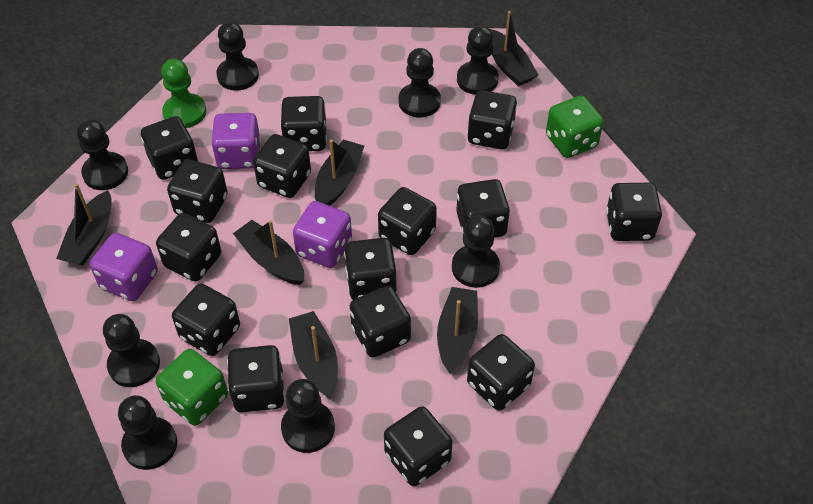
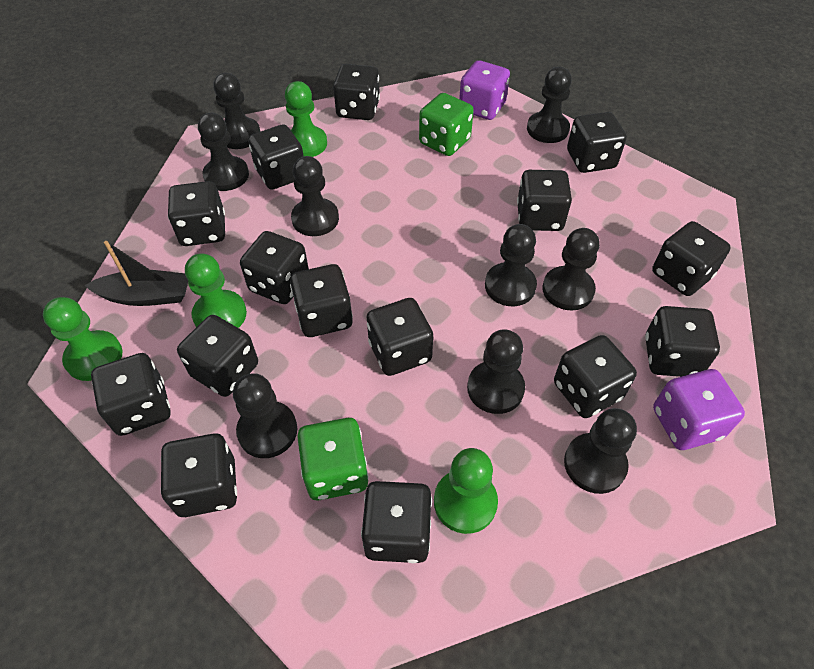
black boat: [56,183,112,265] [233,220,304,285] [289,311,338,398] [315,139,364,206] [437,287,478,373] [489,11,538,86] = 6 -> [84,241,188,306] = 1
black pawn: [77,119,128,190] [103,314,160,387] [118,395,177,470] [216,22,259,91] [281,379,335,453] [398,48,441,118] [452,215,500,288] [457,26,499,95] = 8 -> [198,113,249,191] [213,73,261,149] [233,373,297,458] [291,156,339,236] [467,330,525,414] [485,224,537,306] [527,67,572,143] [542,228,600,310] [564,408,637,494] = 9
green pawn: [161,59,206,128] = 1 -> [43,297,123,381] [185,253,247,328] [285,81,327,157] [434,448,498,534] = 4
purple dice: [90,233,158,301] [211,113,261,169] [293,201,352,268] = 3 -> [459,60,510,120] [653,369,745,450] = 2

